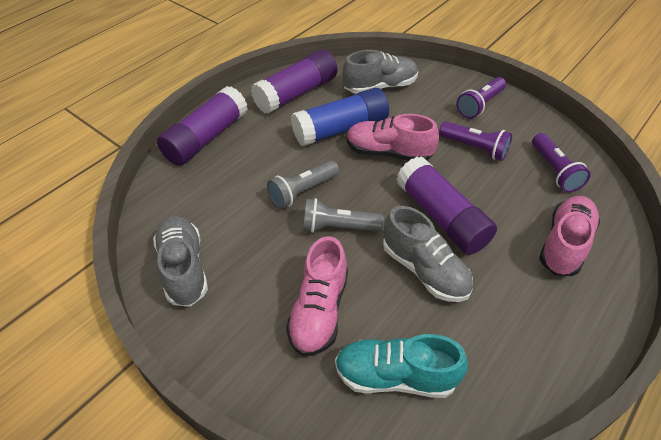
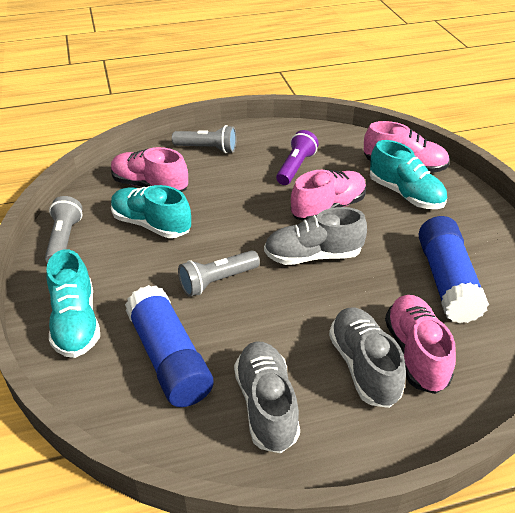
blue glue stick: [291,88,389,146] = 1 -> [125,285,214,407] [418,216,489,323] = 2
grey flashlight: [267,161,339,209] [303,198,384,233] = 2 -> [45,196,83,263] [172,125,237,153] [178,250,260,297] = 3
pink shoe: [286,236,348,356] [347,114,439,161] [539,196,600,276] = 3 -> [111,147,188,192] [291,170,366,221] [364,121,450,173] [385,295,456,394] = 4
purple flashlight: [439,121,512,161] [456,77,506,119] [532,133,591,192] = 3 -> [276,130,319,185] = 1
purple glue stick: [157,86,248,166] [251,49,337,114] [396,156,497,255] = 3 -> none = 0
turquoise shoe: [335,334,468,398] = 1 -> [47,249,100,358] [111,185,191,238] [370,140,447,209] = 3

